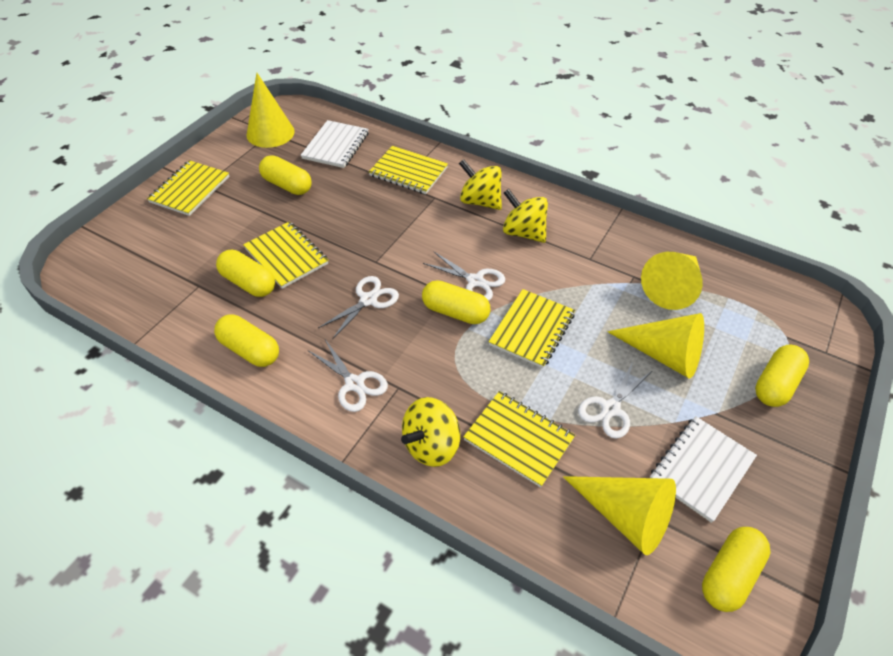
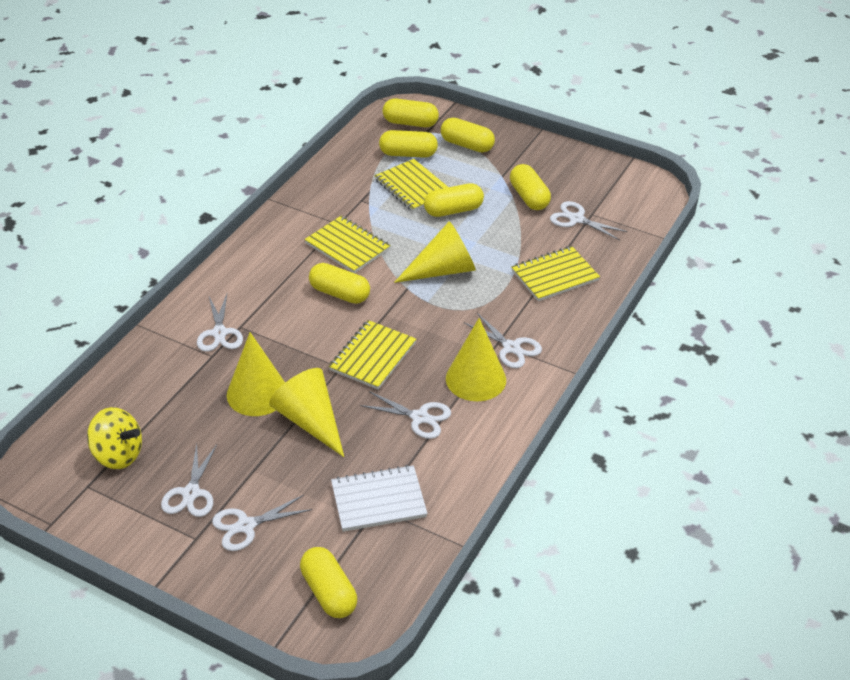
white notebook: [301,120,369,168] [650,416,757,523] = 2 -> [331,465,428,532] = 1
white scissors: [309,340,388,412] [318,276,399,340] [423,251,505,301] [578,362,652,439] = 4 -> [161,444,217,517] [197,294,243,352] [212,495,312,551] [360,391,451,439] [464,313,542,368] [550,201,628,240] = 6
yellow capsule: [214,315,279,367] [216,250,275,297] [259,155,312,195] [422,280,491,324] [702,527,771,612] [755,344,809,407] = 6 -> [300,547,357,618] [309,263,370,304] [379,130,438,158] [383,98,439,127] [424,183,484,217] [441,118,495,152] [510,164,551,210] = 7
yellow notebook: [147,160,230,216] [243,222,329,289] [369,146,448,194] [463,391,575,488] [489,289,575,368] = 5 -> [304,216,391,273] [329,320,416,389] [374,159,448,212] [511,246,600,301] = 4
yellow spinning top: [401,397,460,467] [459,159,502,210] [503,189,548,243] = 3 -> [87,407,142,469] = 1

